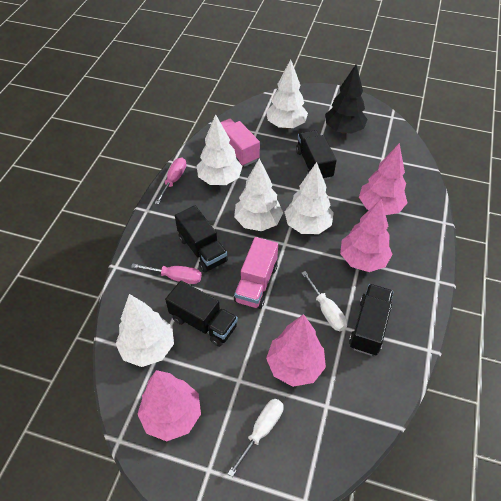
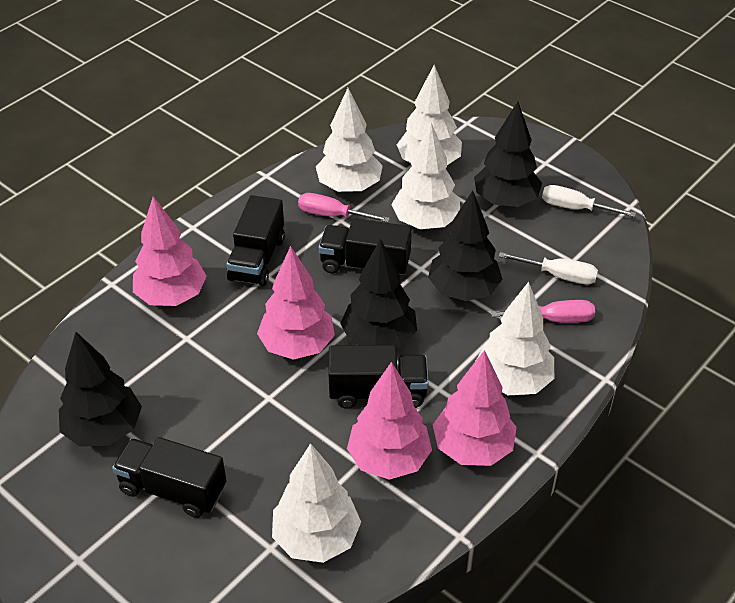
black tree: [325,65,368,134] = 1 -> [59,332,142,447] [340,239,417,348] [428,190,503,301] [474,102,542,207] = 4
pink truck: [220,118,260,167] [234,237,278,309] = 2 -> none = 0

